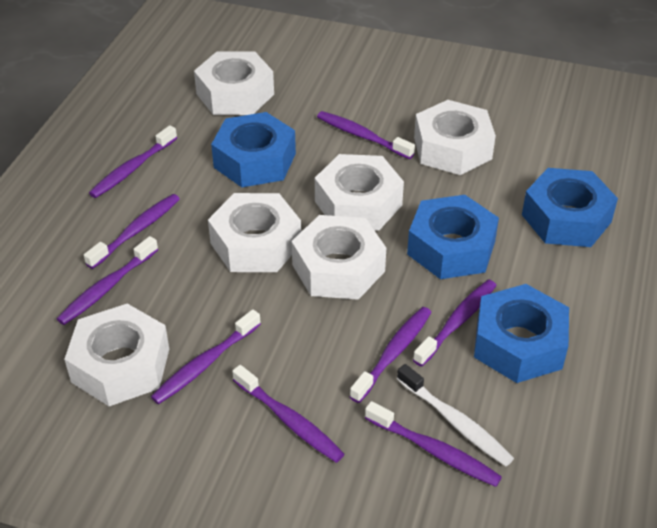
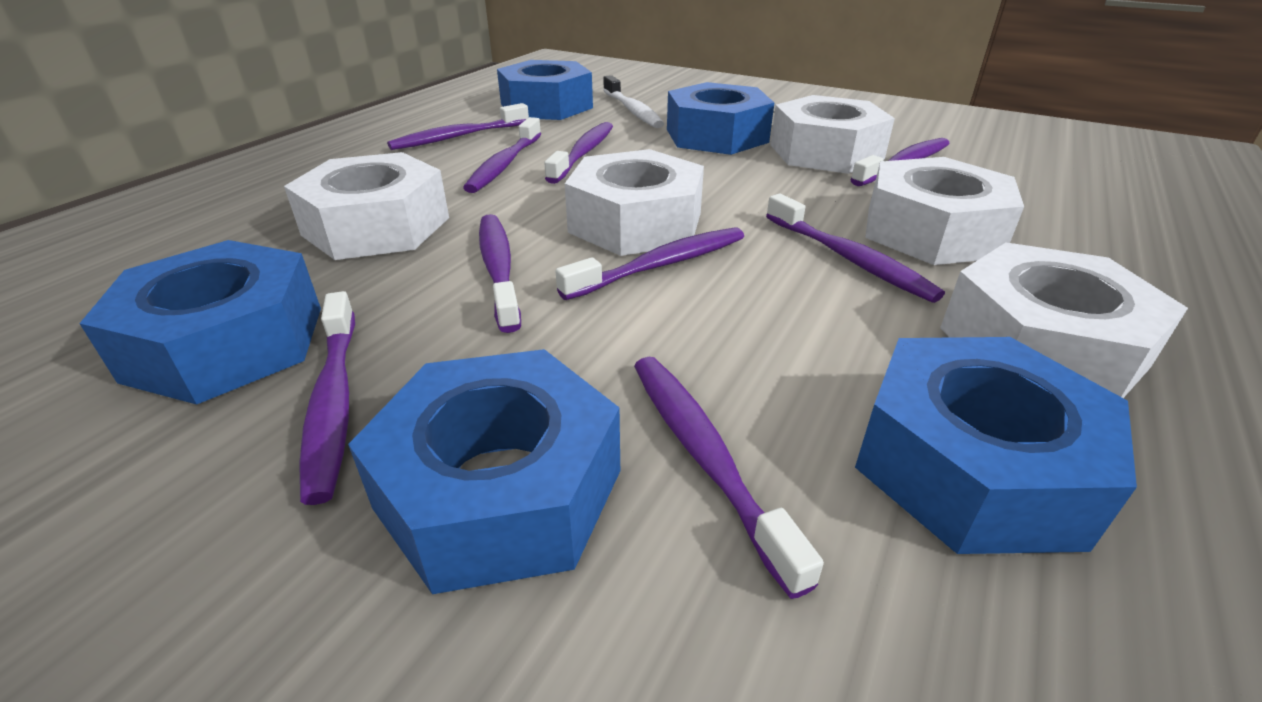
blue nut: [211,112,296,187] [407,195,499,279] [474,284,569,383] [522,168,618,247] = 4 -> [79,240,321,405] [348,349,620,594] [497,60,593,120] [667,82,774,155] [855,337,1137,554] = 5
white nut: [64,304,169,406] [194,51,274,115] [208,193,301,272] [291,215,386,300] [315,154,404,231] [414,100,496,175] = 6 -> [284,152,449,260] [565,149,704,256] [770,95,895,174] [865,157,1024,265] [940,242,1188,398] = 5

